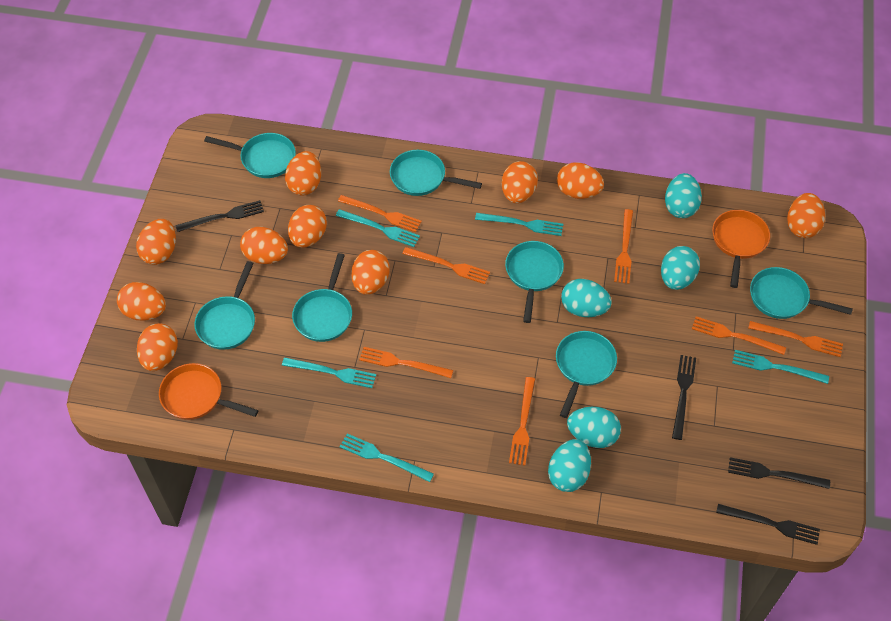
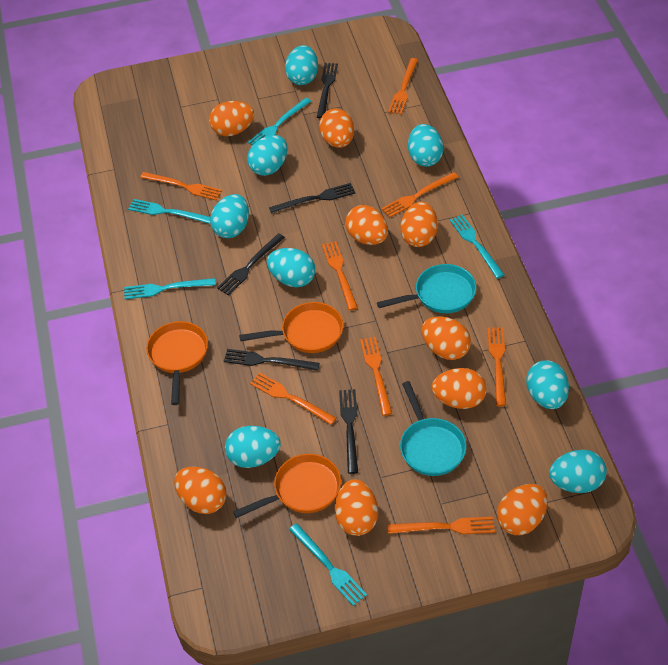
black fork: [175,200,264,232] [672,355,696,440] [716,504,820,545] [728,457,830,489] = 4 -> [217,233,285,295] [224,349,320,371] [269,183,355,214] [317,63,338,119] [339,389,358,474] = 5
orange egg: [117,282,166,321] [136,219,176,265] [137,323,178,371] [240,227,288,264] [285,151,321,196] [288,205,327,248] [351,250,390,295] [502,161,538,203] [557,162,604,199] [787,193,825,238] = 10 -> [174,467,227,514] [209,101,254,136] [319,108,354,148] [335,479,378,536] [345,205,388,245] [400,202,438,247] [422,317,471,360] [432,368,486,409] [497,484,548,535] = 9
orange fork: [338,195,422,232] [359,347,453,378] [402,247,490,284] [509,377,535,466] [614,209,633,284] [692,316,786,355] [748,321,843,357] = 7 -> [140,172,222,201] [250,372,337,425] [322,241,358,311] [360,337,392,416] [381,172,458,218] [388,58,418,115] [388,517,495,534] [487,327,506,406] = 8
orange pan: [159,363,258,420] [712,210,770,288] = 2 -> [146,321,208,405] [233,454,341,518] [239,302,343,353] = 3
turquoise egg: [548,439,591,492] [561,279,612,317] [567,407,621,448] [661,246,700,290] [665,173,702,218] = 5 -> [210,194,249,238] [225,426,281,468] [247,135,287,176] [267,248,315,287] [285,45,318,85] [408,124,443,167] [526,360,569,409] [549,450,607,493] = 8
turquoise pan: [194,261,255,350] [204,133,296,178] [292,253,352,342] [390,150,482,196] [505,241,564,323] [556,331,617,418] [750,267,853,319] = 7 -> [377,264,476,313] [400,381,466,476] = 2

